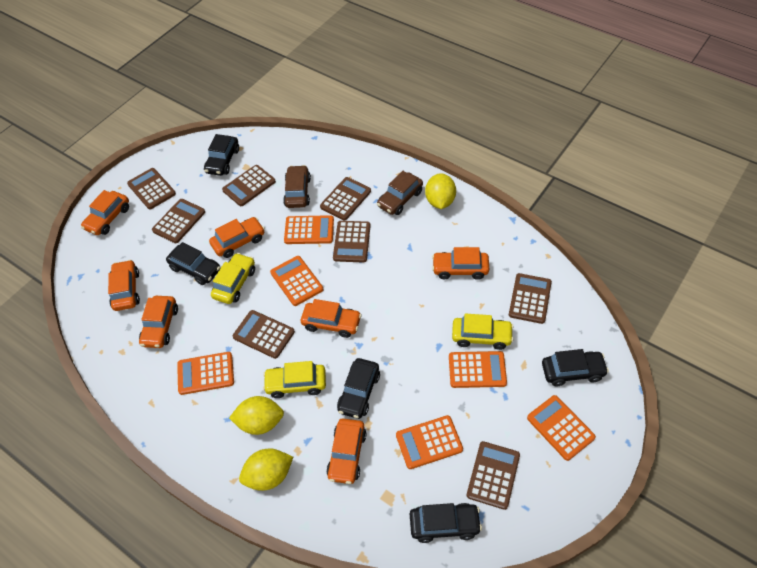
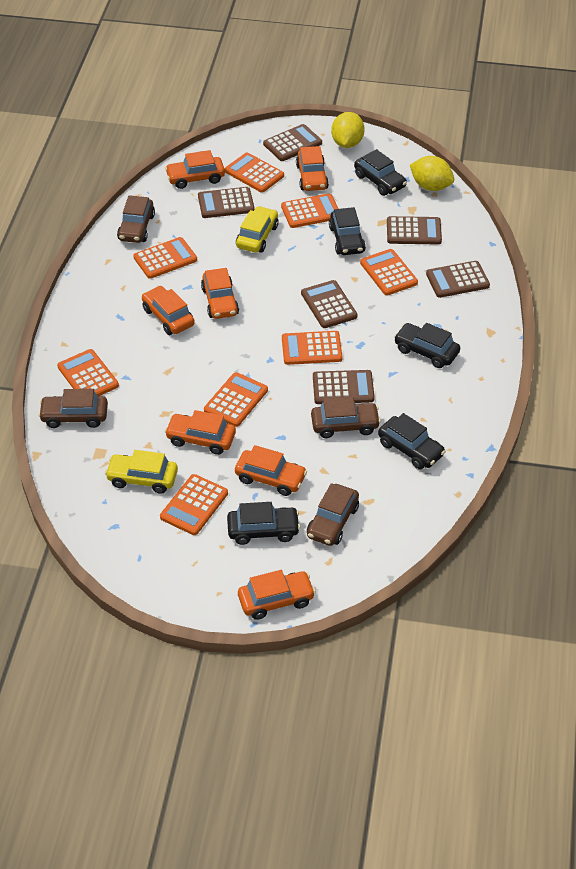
brown calculator: [127,168,176,209] [152,199,205,243] [222,165,276,206] [233,310,295,359] [320,177,371,221] [333,221,370,263] [467,441,520,510] [509,273,552,324] = 8 -> [198,187,255,218] [263,124,322,161] [301,280,357,328] [313,370,375,404] [387,216,442,244] [426,261,490,298] = 6
brown car: [283,165,311,208] [377,171,423,215] = 2 -> [38,389,108,428] [117,195,155,243] [307,483,359,546] [311,397,381,438] = 4
orange calculator: [177,352,234,395] [270,256,323,306] [284,215,334,244] [396,415,463,469] [449,351,507,388] [527,395,596,461] = 6 -> [57,349,119,396] [133,237,197,279] [160,474,228,535] [204,372,268,427] [225,153,284,192] [281,193,338,228] [282,331,343,365] [360,249,418,296] = 8
yellow car: [211,253,255,304] [263,361,326,398] [452,313,514,350] = 3 -> [105,450,178,494] [236,206,279,252] = 2
yellow lemon: [229,396,284,435] [239,449,293,491] [425,173,456,209] = 3 -> [331,112,365,148] [410,156,454,191] = 2

